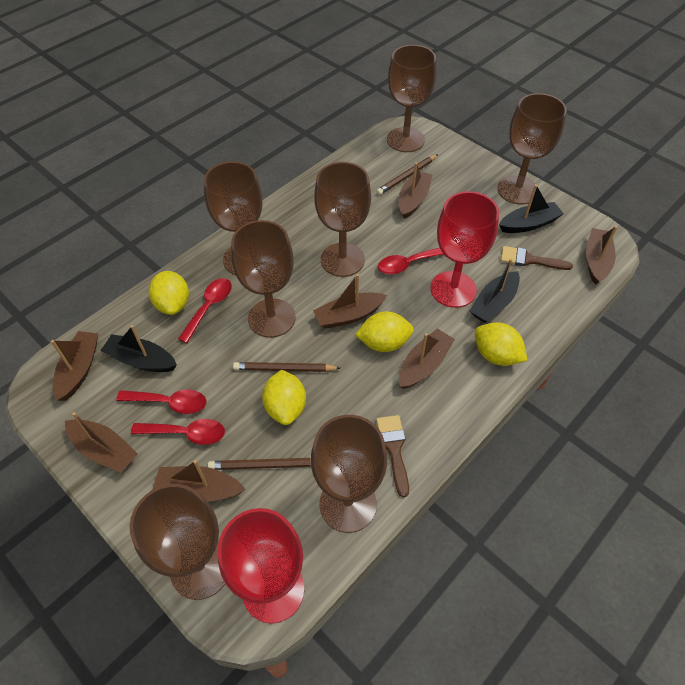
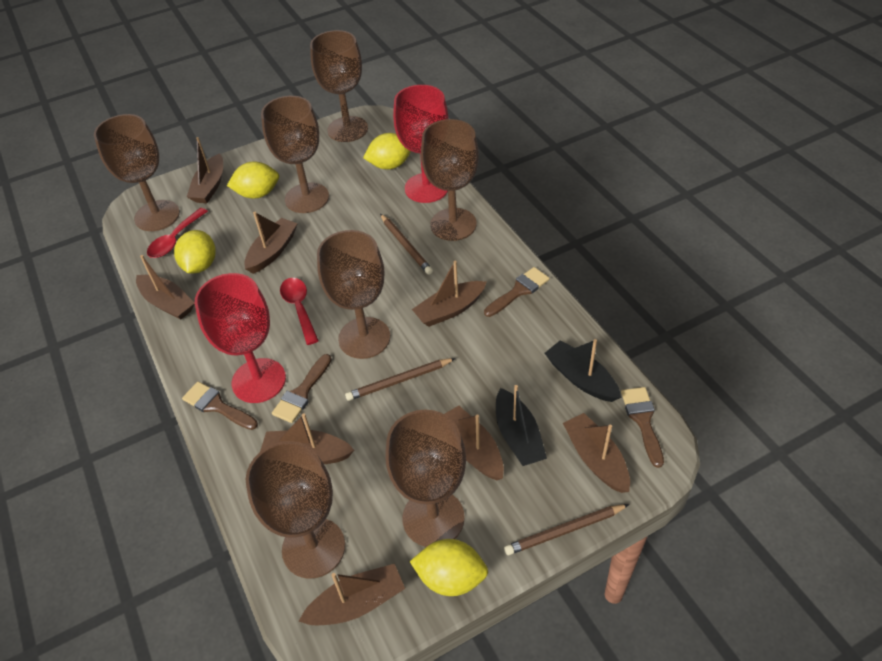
black boat: [100,325,177,372] [470,259,520,323] [499,184,564,233] = 3 -> [496,385,547,466] [545,339,621,402] = 2
brown boat: [51,331,98,401] [65,412,138,473] [152,460,246,502] [313,274,387,329] [399,162,432,219] [399,329,455,389] [586,226,617,285] = 7 -> [136,255,195,320] [187,137,223,203] [244,212,298,274] [260,413,354,464] [298,564,405,625] [412,261,486,327] [445,406,504,480] [563,413,630,493] = 8
brown brush: [376,415,409,497] [501,246,573,270] = 2 -> [182,382,258,430] [272,354,332,423] [484,267,550,317] [621,387,664,468] = 4
red spoon: [116,390,206,414] [131,419,225,445] [178,278,232,343] [378,248,444,275] = 4 -> [147,208,208,258] [280,278,319,345] = 2

